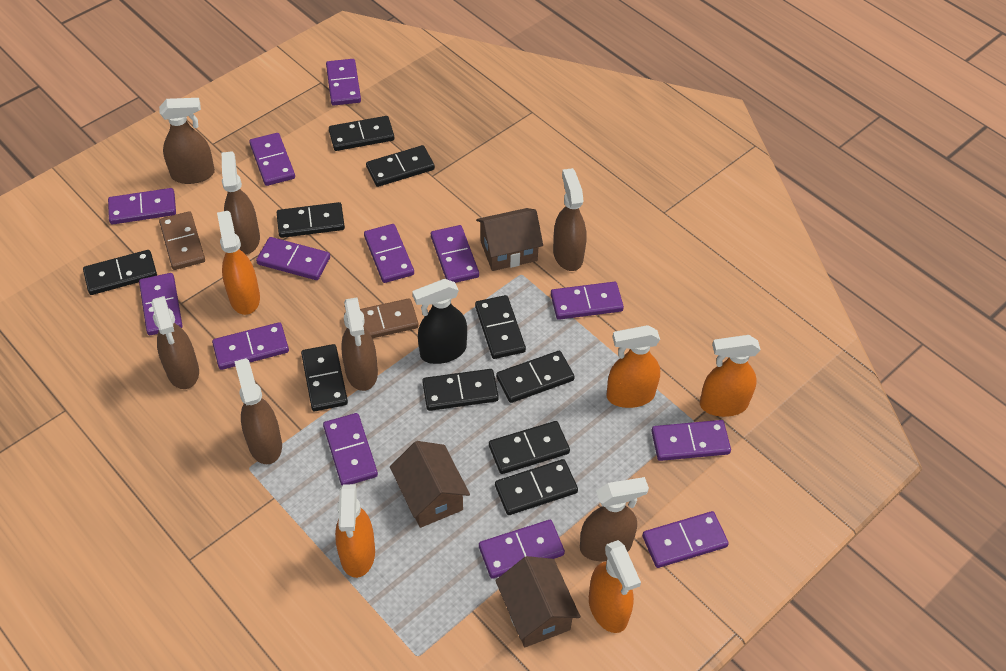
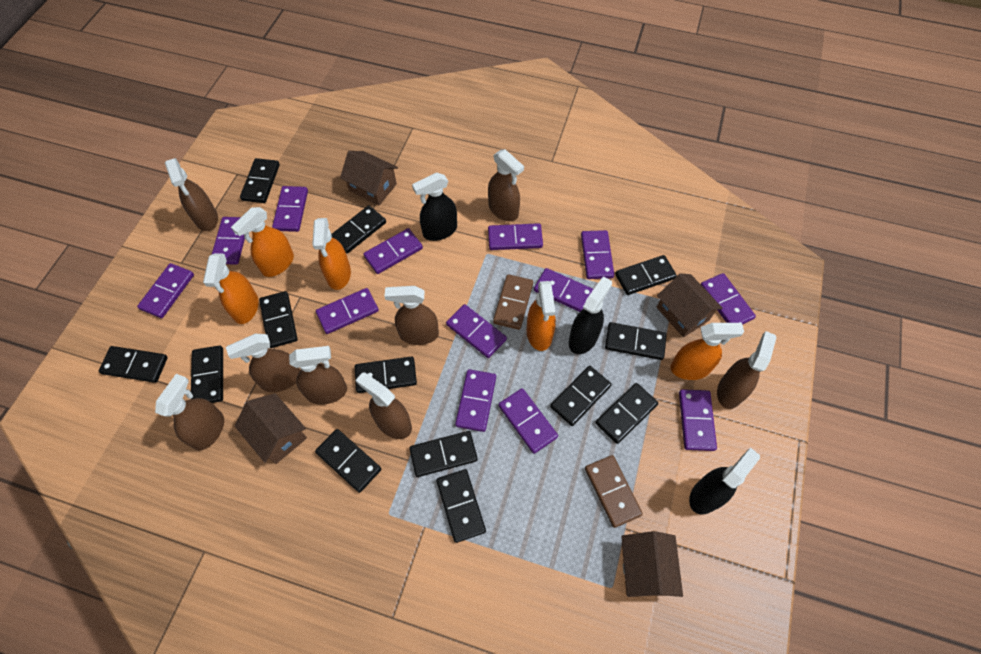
black domino: [83,250,157,295] [277,202,345,238] [301,344,348,411] [329,116,394,151] [366,145,435,187] [422,369,499,411] [475,295,526,359] [489,421,570,474] [495,459,578,515] [496,351,575,403] = 10 -> [99,346,168,383] [191,345,223,403] [240,158,280,203] [259,291,298,348] [315,429,381,493] [331,205,386,253] [355,356,417,393] [409,431,478,477] [436,469,486,543] [550,366,612,426] [595,383,658,444] [605,322,667,360] [615,255,677,295] = 13
black spray bottle: [412,279,467,364] = 1 -> [412,173,457,241] [569,276,612,354] [689,448,760,514] = 3
brown house: [390,441,470,528] [476,208,543,271] [495,556,580,647] = 3 -> [234,393,307,464] [340,151,398,205] [621,531,683,597] [657,273,723,337] = 4
brown spray bottle: [151,296,199,389] [159,98,215,184] [222,151,260,254] [234,358,282,464] [341,298,378,391] [553,168,586,271] [580,477,649,561] = 7 -> [155,374,224,451] [165,158,218,231] [226,334,300,393] [289,346,347,405] [356,372,412,439] [384,286,439,345] [488,149,524,221] [717,331,776,409] = 8

